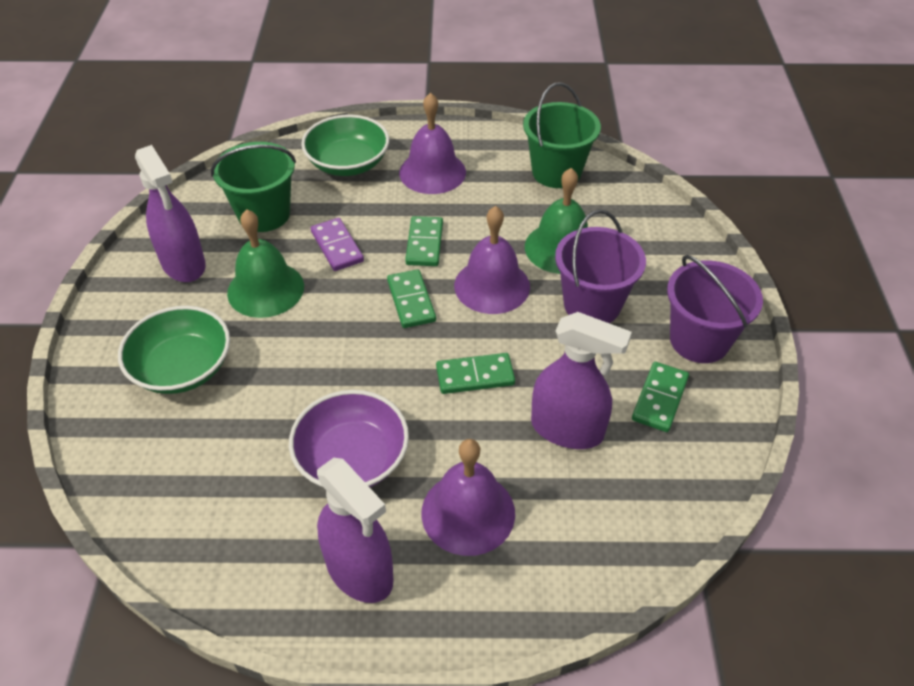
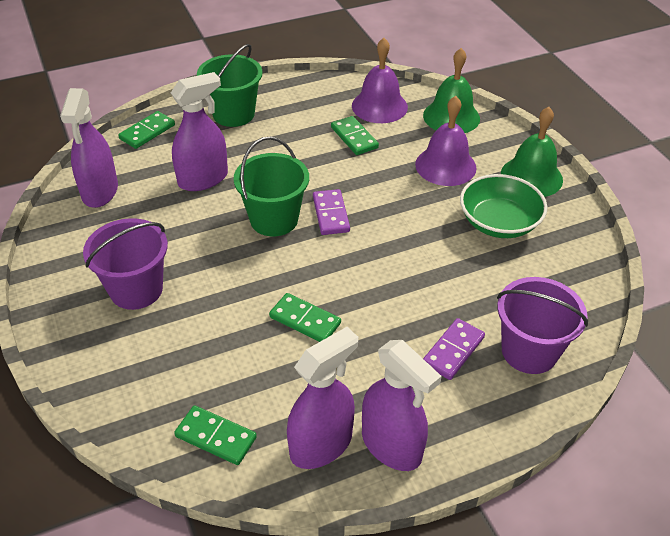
green bowl: [118,306,230,394] [301,115,389,176] = 2 -> [460,174,547,238] = 1
purple bell: [399,92,466,194] [421,439,515,556] [454,206,530,314] = 3 -> [352,38,408,123] [415,96,476,186] = 2
purple bowl: [289,390,409,487] = 1 -> none = 0
purple domino: [311,218,364,271] = 1 -> [313,189,350,235] [423,318,485,380] = 2
purple spray bottle: [135,145,206,282] [317,458,394,603] [531,312,632,449] = 3 -> [60,88,118,208] [171,72,228,191] [287,327,358,469] [362,340,442,471] = 4

